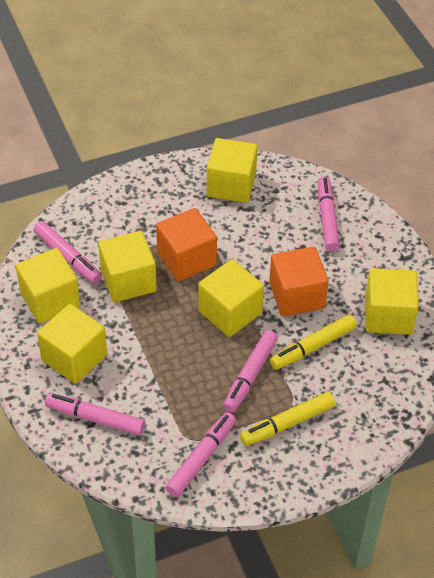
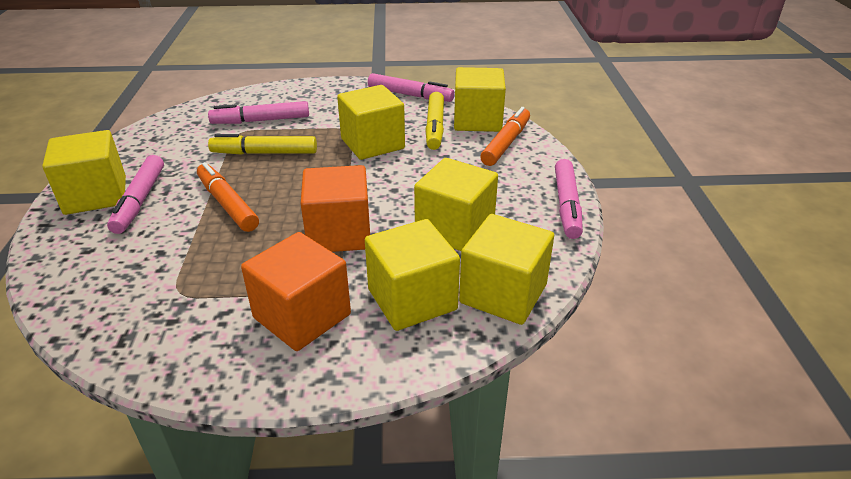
orange marker: none = 0 -> [197,162,259,232] [480,107,530,166] = 2
pink marker: [33,221,102,284] [45,393,145,435] [165,412,236,497] [223,330,278,413] [318,176,340,252] = 5 -> [107,155,164,234] [208,101,309,124] [368,73,454,102] [555,159,583,239] = 4

